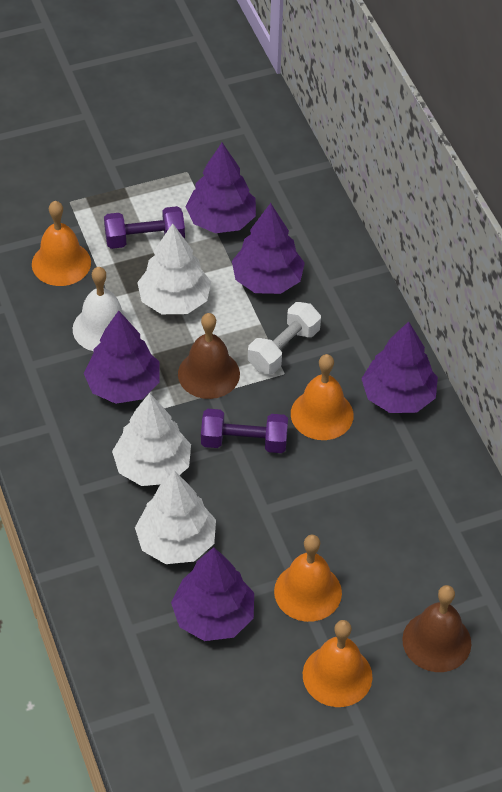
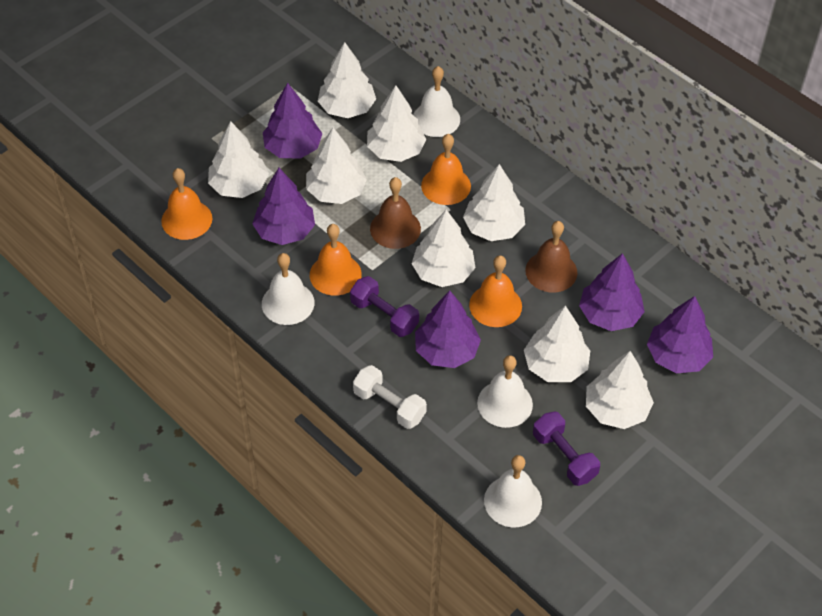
white bell: [73,267,134,351] = 1 -> [262,253,314,325] [413,66,460,137] [477,355,533,428] [484,455,542,527] = 4
white tree: [112,393,191,486] [135,471,216,564] [137,223,211,314] = 3 -> [208,121,269,198] [306,127,367,204] [318,42,376,118] [367,86,426,162] [412,210,476,287] [463,164,525,241] [524,305,590,382] [586,351,654,429] = 8

